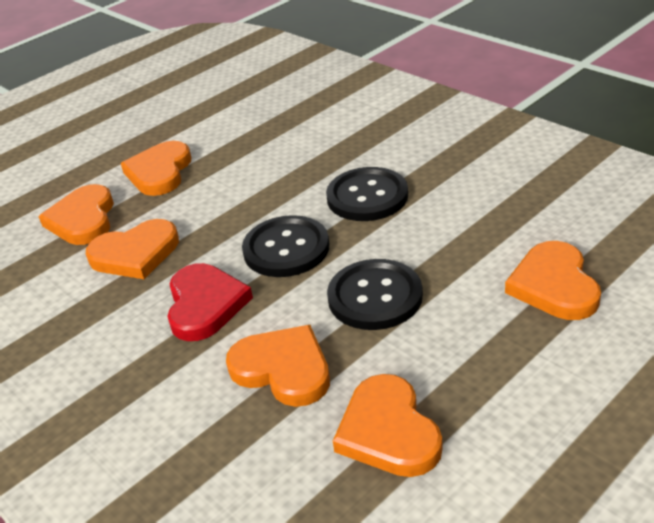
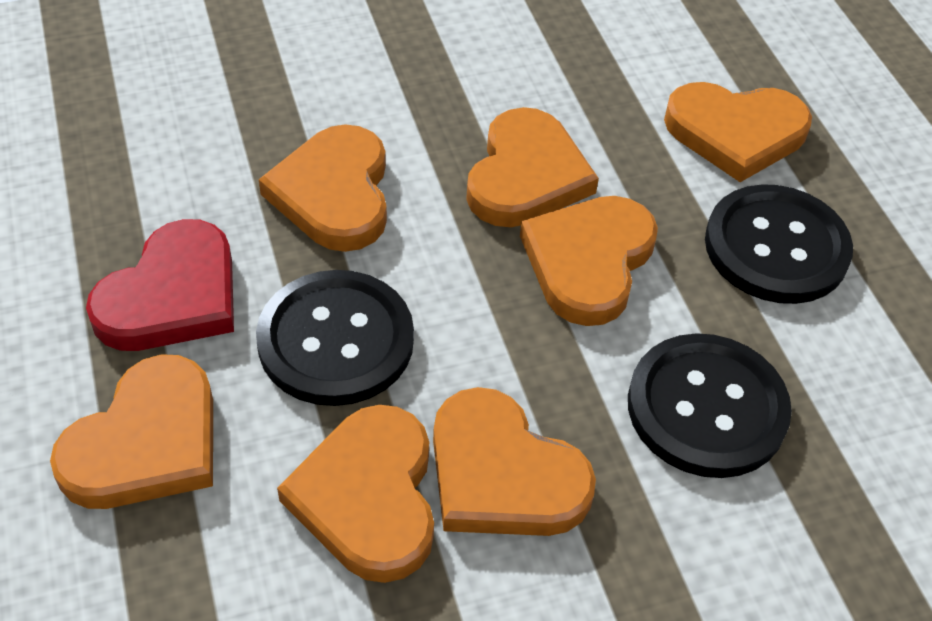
orange heart: [38,184,114,245] [86,219,179,279] [121,141,191,196] [226,325,330,407] [333,374,443,477] [505,241,601,320] = 6 -> [50,354,213,509] [259,124,387,252] [277,405,434,583] [433,387,596,536] [466,107,599,227] [520,196,658,326] [664,82,812,182] = 7

